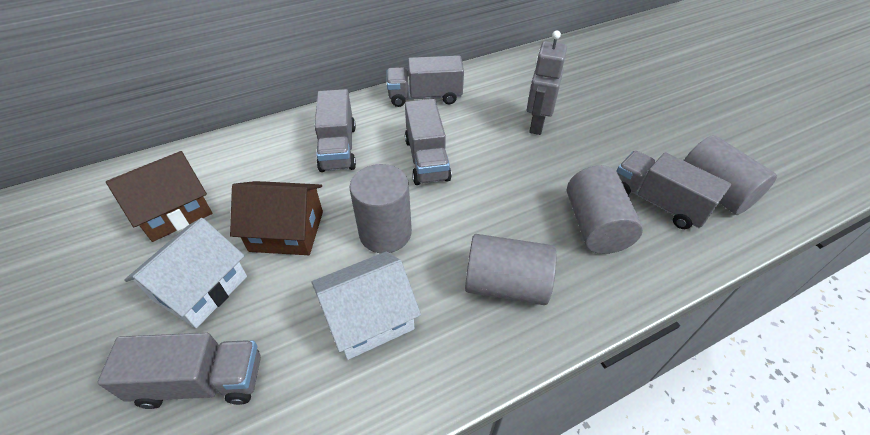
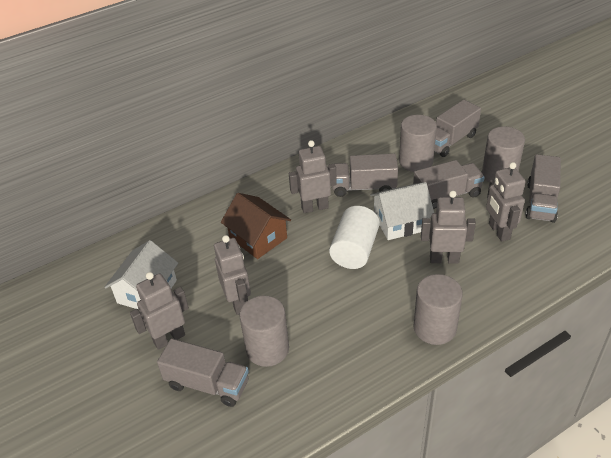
brown house: [106,151,213,242] [230,181,323,255] = 2 -> [221,193,291,259] = 1
grey robot: [527,30,567,135] = 1 -> [130,272,189,350] [214,235,251,315] [289,140,337,213] [421,191,476,264] [486,162,525,242] = 5
white cylinder: none = 0 -> [329,206,380,269] = 1

